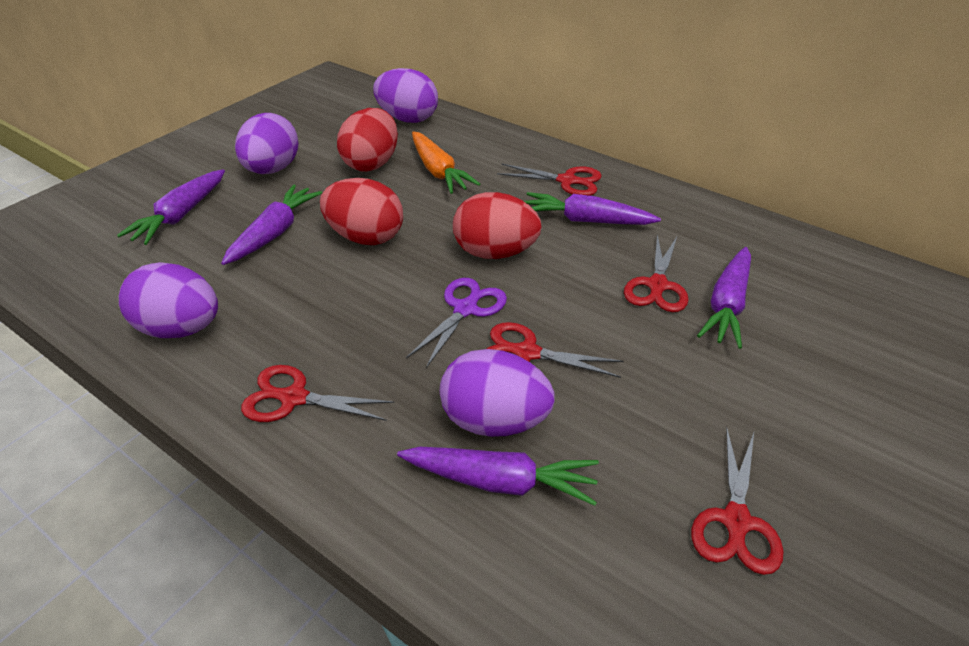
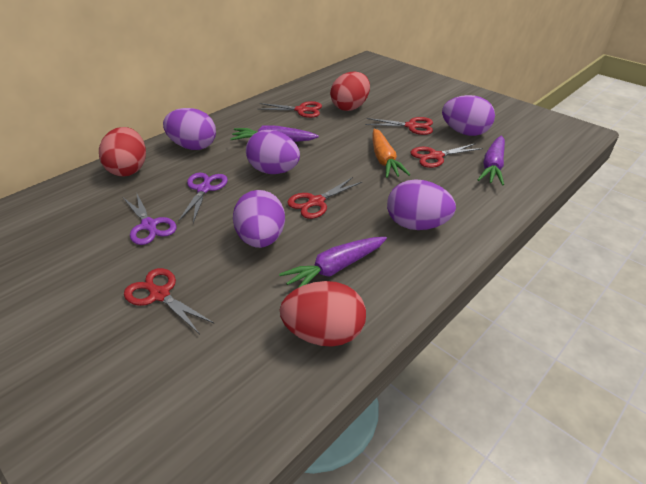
purple carrot: [117,169,225,245] [221,185,322,265] [397,447,599,506] [524,192,661,225] [697,247,751,349] = 5 -> [230,125,319,142] [279,237,387,288] [478,136,505,185] = 3
purple egg: [119,262,218,338] [235,113,299,174] [373,68,438,123] [440,349,555,437] = 4 -> [163,108,216,150] [233,190,285,248] [246,130,300,174] [387,179,456,230] [442,95,495,136] = 5
purple scissors: [406,278,507,368] = 1 -> [123,192,177,245] [178,173,228,223] = 2

